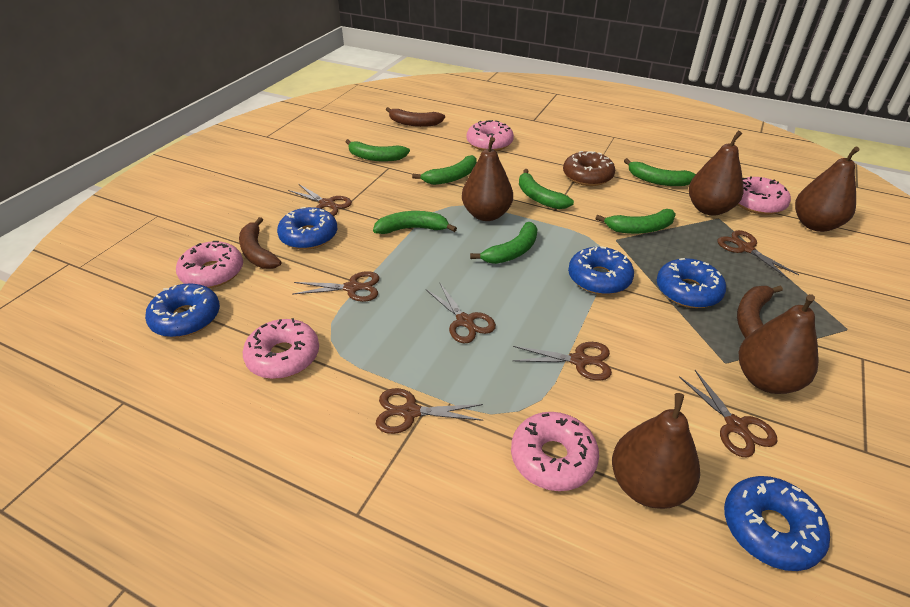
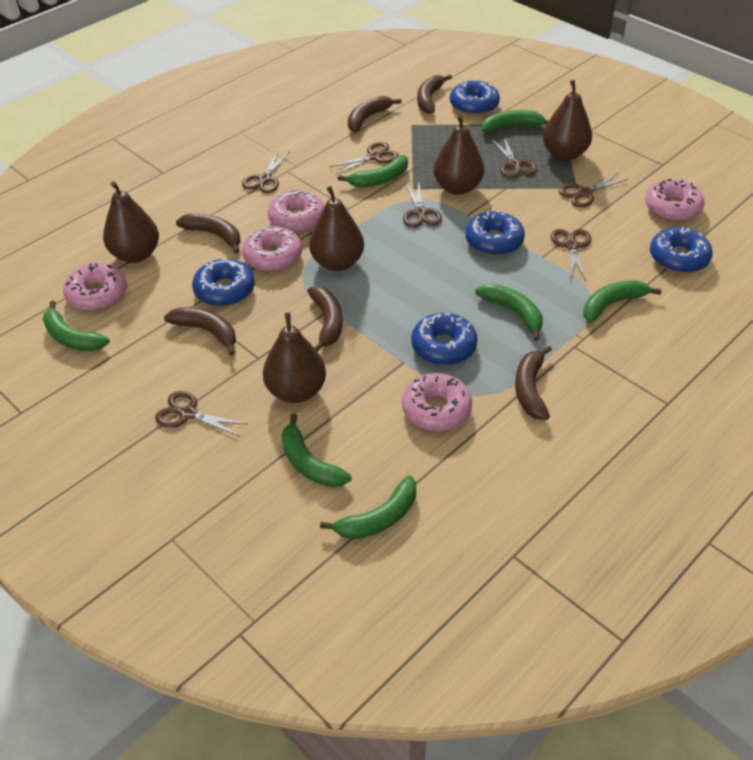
brown banana: [239,217,282,269] [386,107,445,127] [737,286,783,338] = 3 -> [164,307,236,356] [176,213,241,254] [307,286,343,352] [348,96,402,132] [417,74,452,114] [515,346,552,420] = 6
brown donut: [563,151,615,186] = 1 -> none = 0

